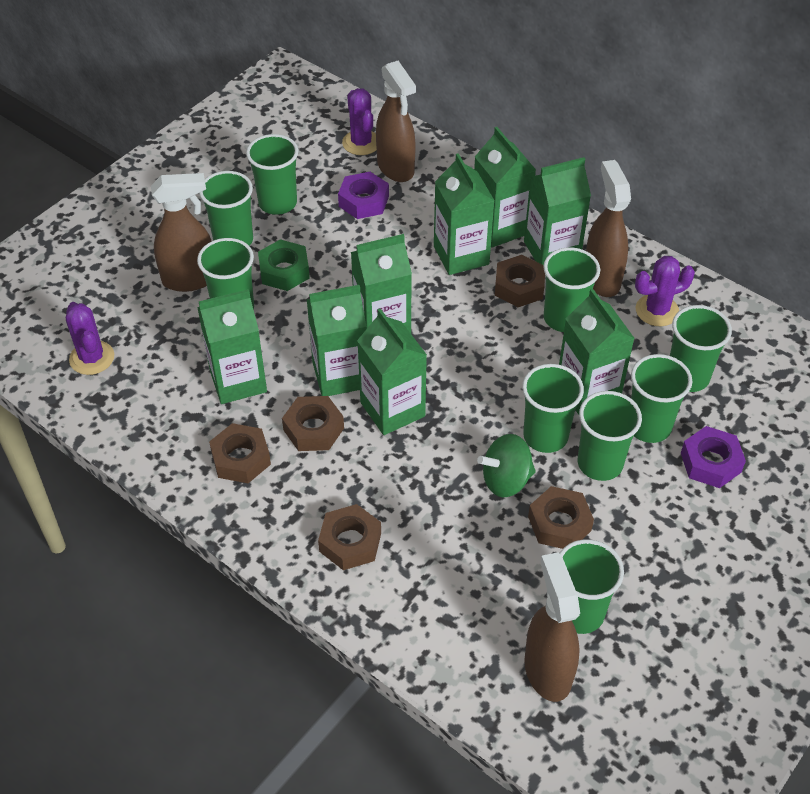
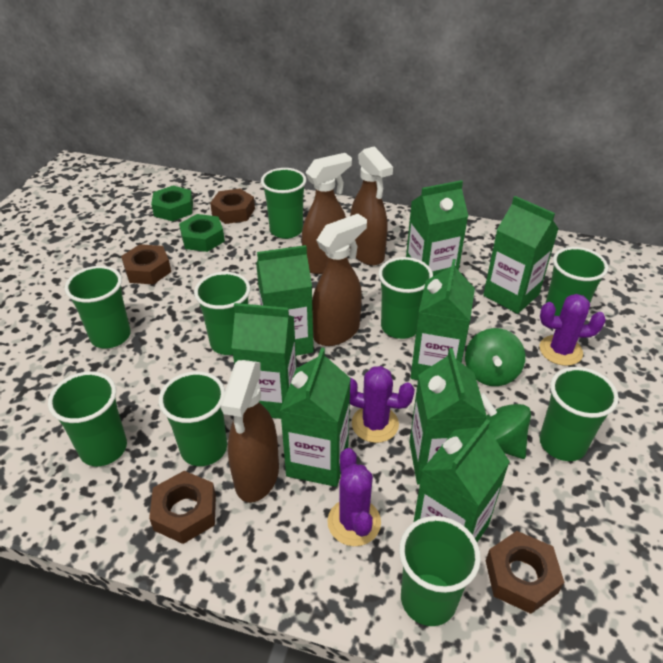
brown nut: [209,423,271,483] [282,396,344,451] [318,504,381,570] [495,255,545,307] [528,486,594,549] = 5 -> [121,244,171,284] [149,471,216,544] [210,189,255,224] [486,531,564,614] = 4
green nut: [258,239,310,291] = 1 -> [151,186,193,221] [179,214,225,252] = 2
green spinning top: [477,434,536,497] = 1 -> [465,328,525,386] [481,393,531,459] = 2
purple nut: [338,172,389,219] [681,426,746,488] = 2 -> none = 0

